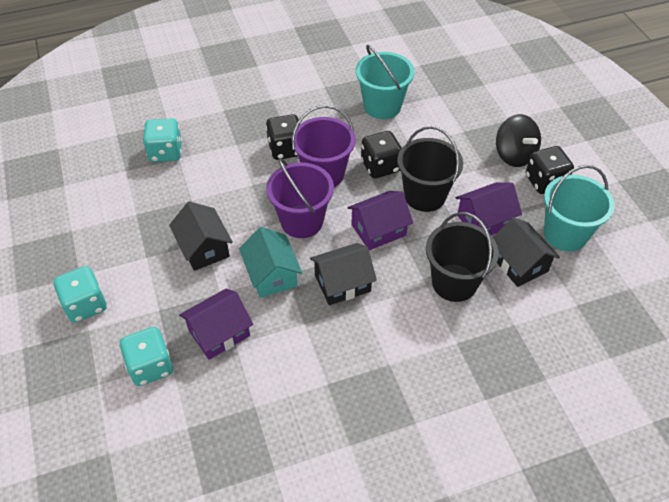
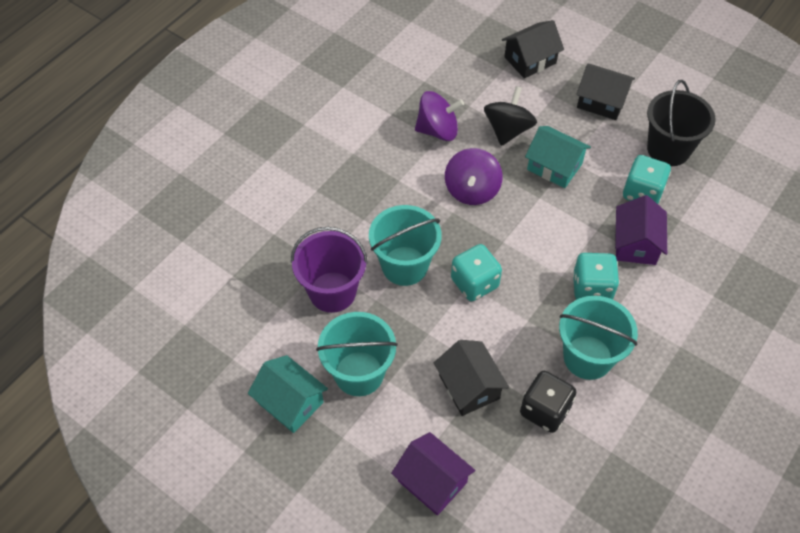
black bucket: [397,126,463,212] [426,212,499,302] = 2 -> [647,80,716,166] = 1
black dice: [266,114,300,160] [361,131,402,178] [526,146,574,194] = 3 -> [520,371,576,433] = 1
purple bucket: [266,158,334,238] [292,105,356,187] = 2 -> [291,227,368,313] = 1
purple house: [179,289,253,360] [347,191,413,251] [455,182,522,235] = 3 -> [391,432,475,516] [615,195,667,265] = 2
purple spinning top: none = 0 -> [415,91,464,141] [445,148,503,205] = 2
turquoise bucket: [356,45,414,119] [544,165,615,251] = 2 -> [316,312,398,396] [369,205,442,286] [559,296,638,380] = 3
turquoise house: [239,227,302,298] = 1 -> [248,355,328,433] [525,126,591,188] = 2

